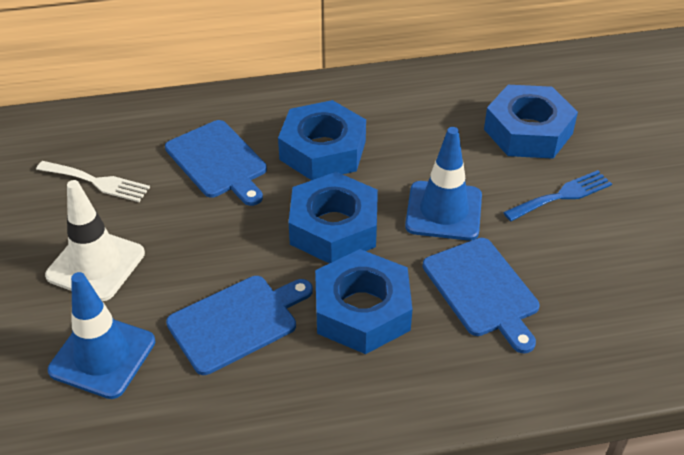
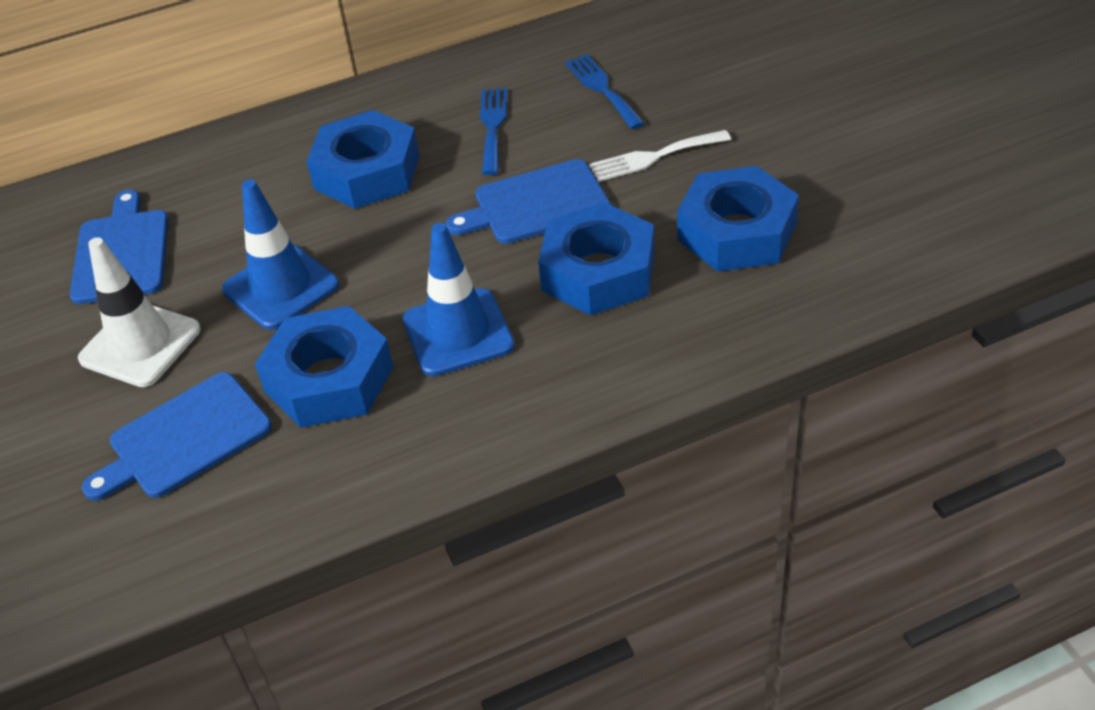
blue fork: [503,170,612,221] = 1 -> [480,88,507,175] [565,54,645,129] = 2

